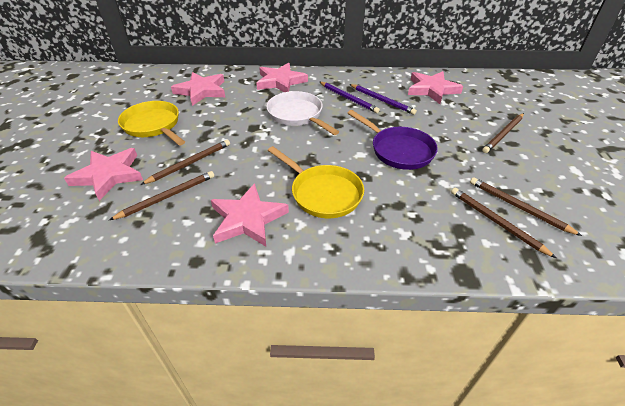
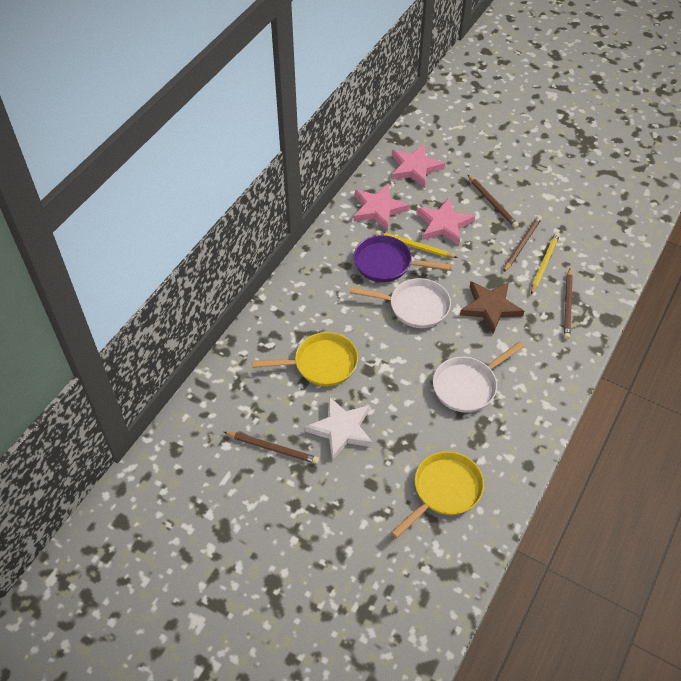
brown pencil: [109,171,214,220] [140,140,230,185] [451,188,556,258] [470,177,582,236] [482,113,524,153] = 5 -> [224,432,319,464] [468,175,519,228] [503,215,542,272] [564,268,573,339] = 4
brown star: none = 0 -> [460,281,524,334] = 1
pink star: [64,148,143,201] [171,72,225,106] [211,183,289,247] [256,63,308,92] [408,71,463,104] = 5 -> [353,184,409,231] [392,144,445,188] [417,197,475,245] = 3
purple pencil: [320,82,380,113] [350,84,417,115] = 2 -> none = 0
white pan: [266,91,339,135] = 1 -> [350,278,451,328] [433,342,524,413] = 2
white star: none = 0 -> [305,397,373,461] = 1
yellow pencil: none = 0 -> [376,230,458,258] [531,232,560,294] = 2

